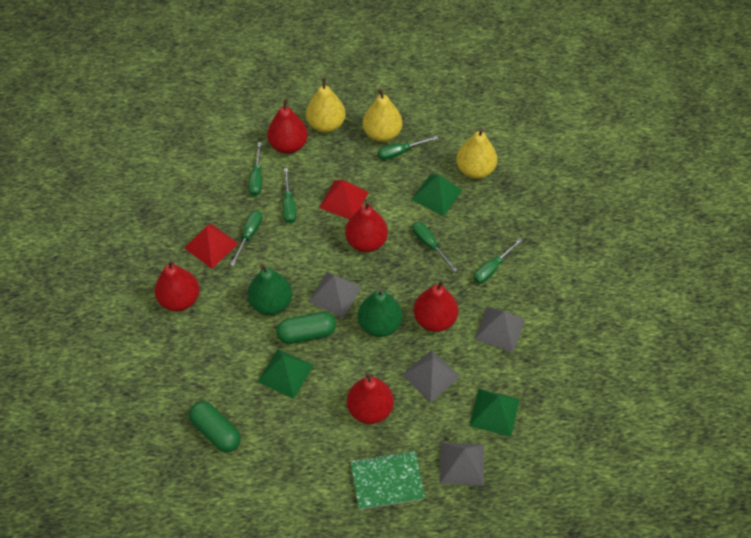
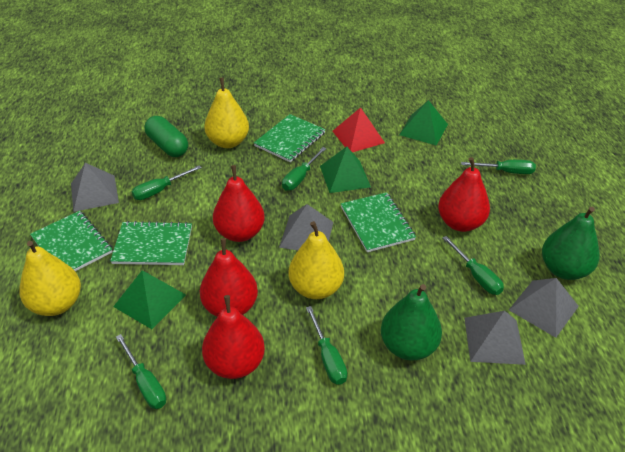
green capsule: [189,401,241,452] [276,312,336,344] = 2 -> [145,116,188,157] = 1
green notebook: [350,450,425,510] = 1 -> [30,211,113,271] [110,221,192,265] [254,114,326,162] [341,192,416,252] = 4
red pear: [155,260,199,311] [267,99,308,154] [345,201,388,252] [347,372,394,424] [414,280,458,332] = 5 -> [200,238,258,317] [202,295,265,379] [213,165,265,242] [438,157,490,232] = 4
red pyramid: [184,224,239,269] [319,180,369,219] = 2 -> [333,107,385,152] = 1

